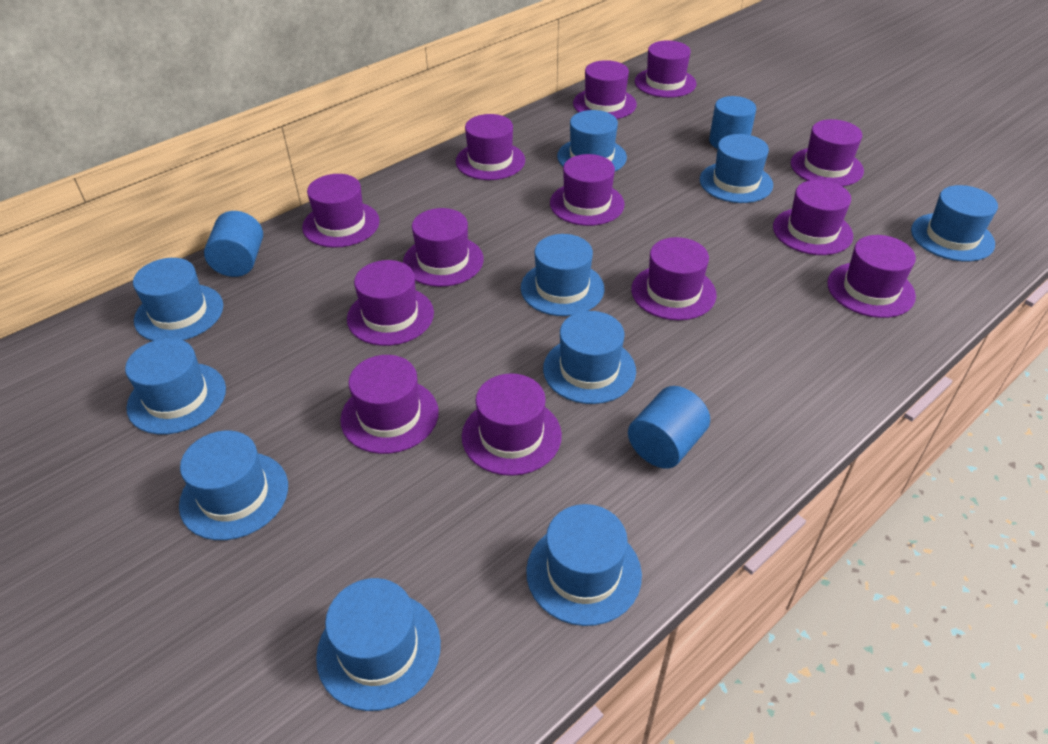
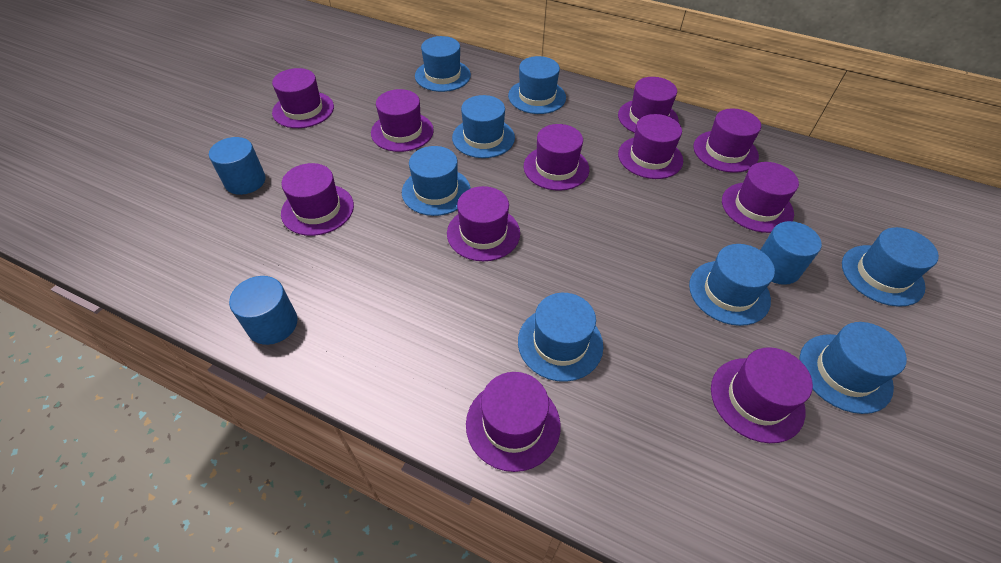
blue hat: [125,338,226,434] [133,258,223,341] [179,431,288,540] [316,578,441,711] [521,234,604,316] [526,504,642,626] [543,311,636,404] [557,110,627,171] [700,134,773,203] [911,185,998,262] = 10 -> [402,146,471,216] [415,36,471,92] [452,95,515,158] [508,56,566,114] [518,293,603,382] [689,244,775,326] [800,322,907,414] [842,227,939,307] = 8
purple hat: [302,174,380,248] [340,355,439,454] [347,260,434,346] [403,208,484,287] [456,114,525,180] [462,373,562,476] [550,154,625,226] [573,60,637,119] [631,237,717,320] [635,41,696,98] [773,180,853,255] [791,119,864,186] [827,235,916,318] = 13 -> [272,68,334,128] [281,163,354,236] [371,89,434,152] [447,186,520,261] [466,372,561,472] [524,124,589,191] [618,77,679,133] [618,114,683,179] [693,108,761,173] [711,347,813,443] [722,162,799,233] = 11

